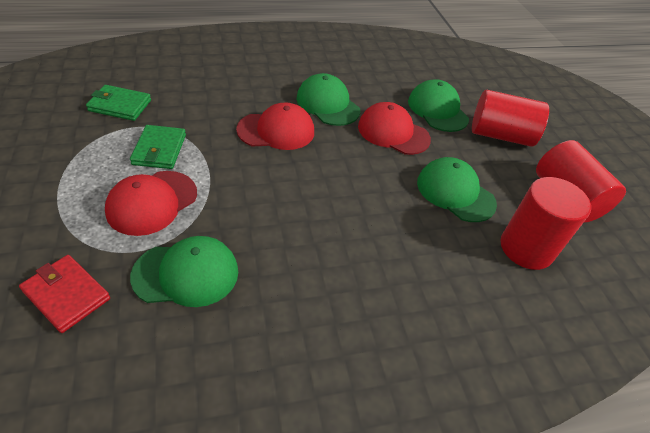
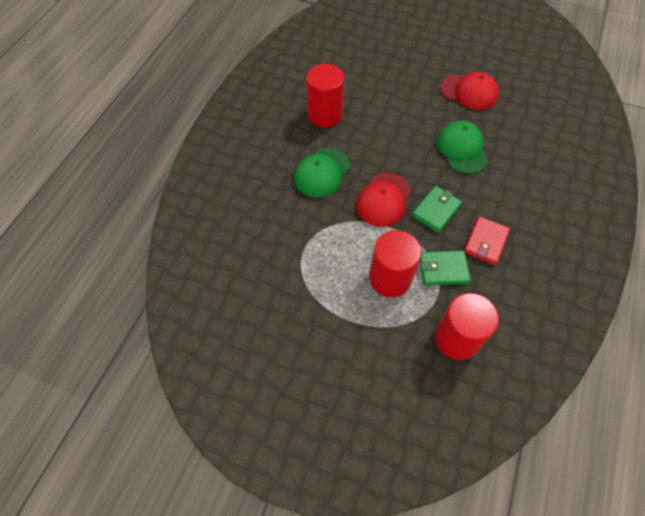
green cap: [130,236,238,307] [296,73,360,126] [408,79,469,132] [417,157,497,222] = 4 -> [294,148,350,197] [437,121,488,174] = 2
red cap: [105,171,197,236] [236,102,314,150] [358,102,431,155] = 3 -> [356,173,411,227] [441,72,499,110] = 2

